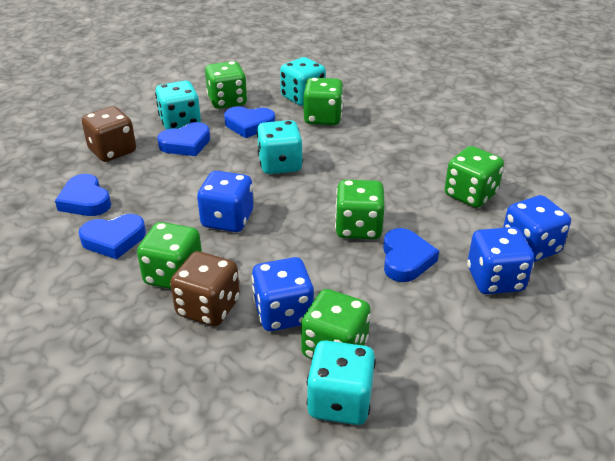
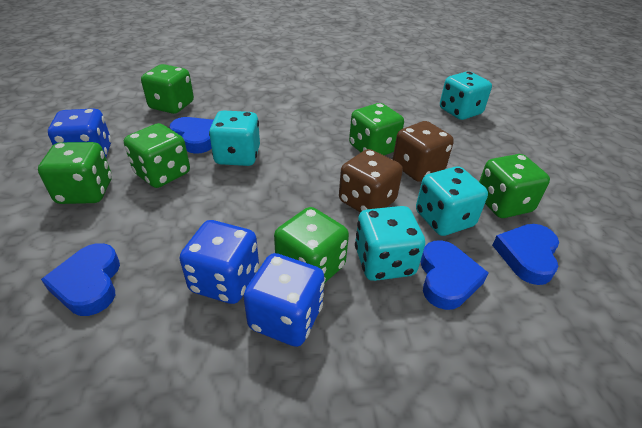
blue dice: [197,171,253,232] [252,257,314,331] [467,227,534,294] [503,195,571,262] = 4 -> [48,108,111,157] [180,220,259,304] [243,253,324,347] = 3
blue heart: [55,174,111,216] [79,214,146,259] [157,122,210,156] [224,107,275,138] [383,228,439,282] = 5 -> [41,243,120,316] [169,117,214,154] [420,240,488,310] [492,224,559,285] = 4

